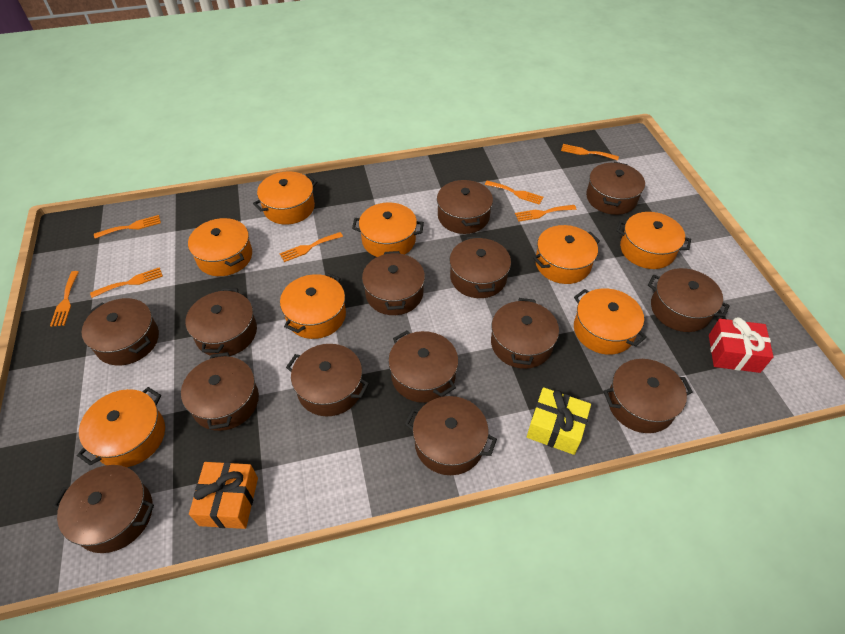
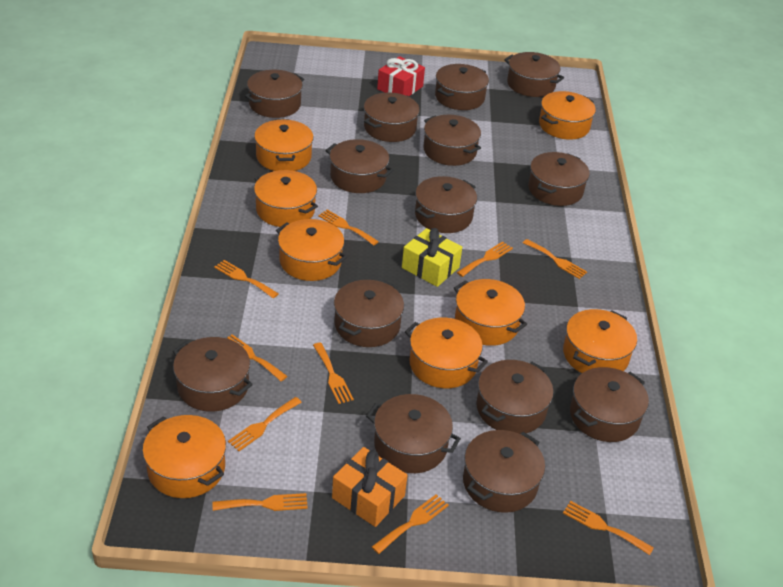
orange fork: [50,271,79,327] [90,267,163,298] [94,215,161,239] [279,232,343,262] [485,181,544,205] [515,205,576,222] [561,144,619,161] = 7 -> [212,493,308,511] [214,260,279,298] [227,334,287,381] [228,397,302,451] [313,343,354,404] [318,209,379,245] [372,494,449,554] [457,241,513,277] [523,239,587,279] [563,501,654,555] = 10

